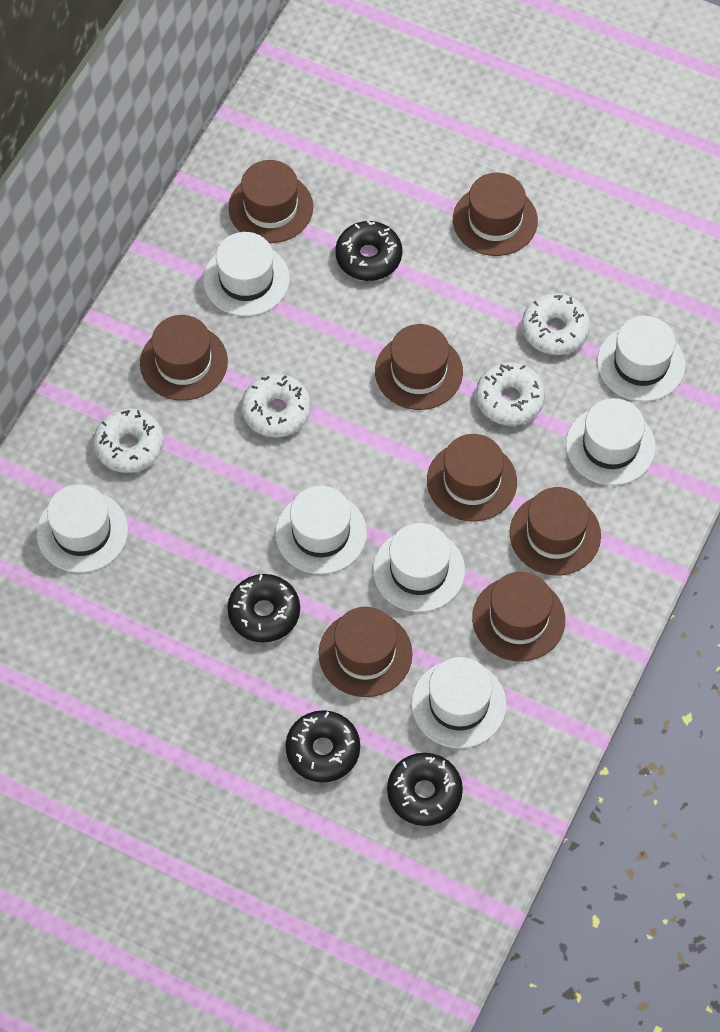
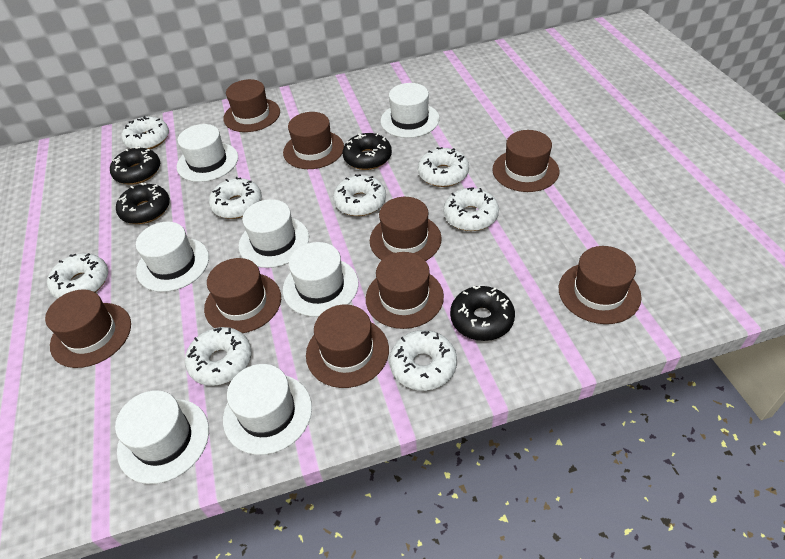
brown hat: [140,315,228,401] [228,160,313,243] [319,607,413,697] [375,324,463,410] [427,434,517,522] [453,173,538,256] [472,572,565,662] [510,487,601,576] = 8 -> [45,289,131,368] [204,258,281,333] [223,79,280,132] [283,112,344,169] [306,304,389,388] [366,252,444,329] [370,197,442,261] [492,130,559,192] [559,246,641,324] = 9
white donut: [93,408,164,473] [241,374,311,437] [476,362,545,426] [522,293,590,355] = 4 -> [47,253,108,299] [121,116,169,149] [185,327,252,386] [209,177,262,219] [333,174,386,216] [389,330,457,391] [418,147,469,187] [443,187,499,231] = 8

